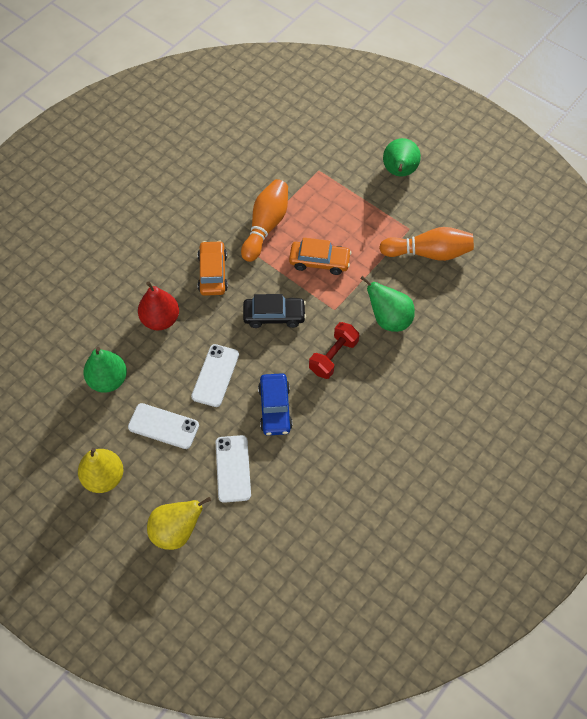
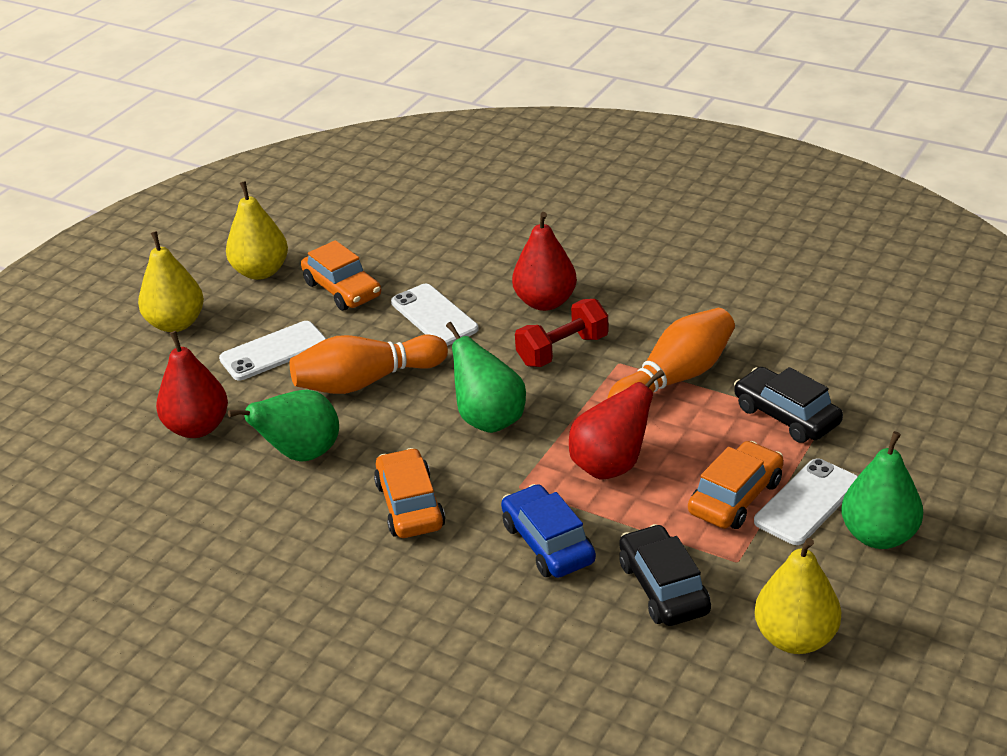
black car: [243,294,306,328] = 1 -> [619,524,711,626] [734,367,843,443] = 2
orange car: [198,240,228,296] [289,237,352,275] = 2 -> [301,240,381,311] [374,448,446,538] [688,441,784,529] = 3
red pear: [138,281,179,330] = 1 -> [156,331,228,438] [512,212,577,311] [569,369,665,480] = 3
yellow pear: [78,448,123,493] [147,497,211,550] = 2 -> [138,231,204,332] [226,181,288,280] [754,538,841,654] = 3

